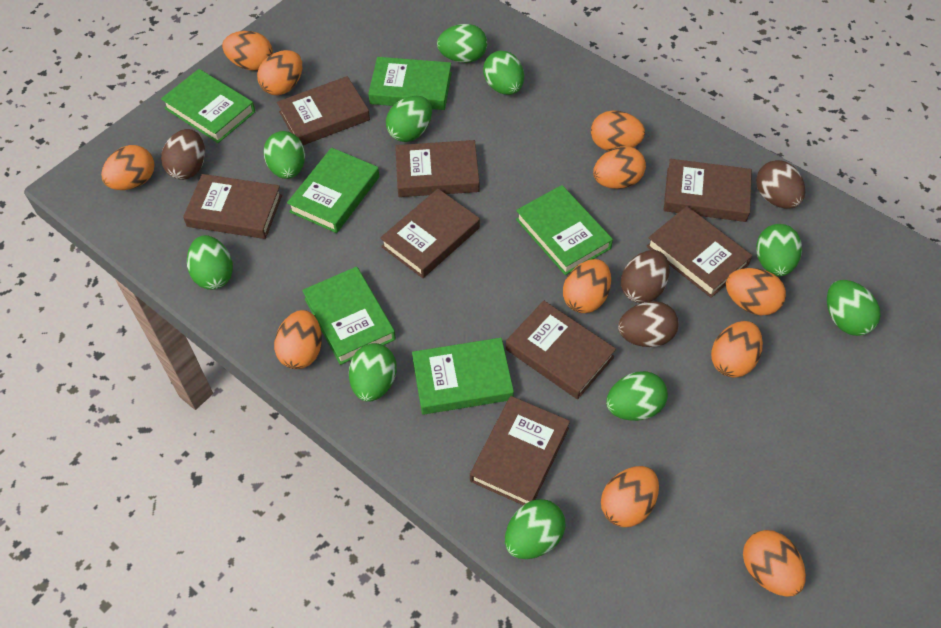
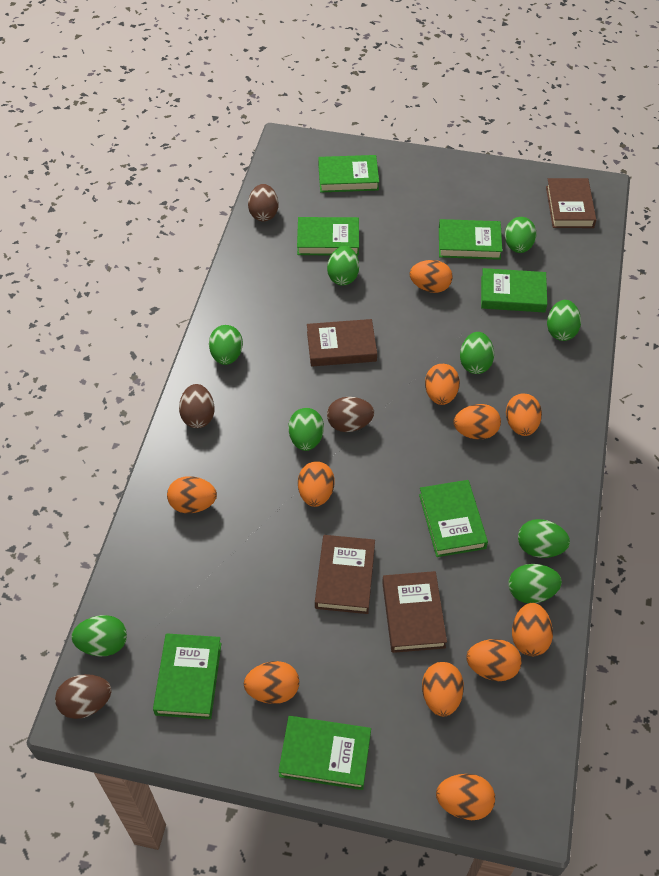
brown book: [183,174,282,239] [277,76,370,145] [380,189,480,278] [395,140,479,197] [470,396,570,505] [506,301,616,399] [646,206,752,298] [664,159,752,222] = 8 -> [307,319,377,366] [315,535,375,614] [382,571,447,653] [546,178,596,228] = 4
green book: [161,69,255,143] [287,148,379,233] [302,267,396,365] [368,57,452,110] [412,338,514,415] [516,185,613,275] = 6 -> [153,633,222,719] [278,716,371,790] [297,217,359,256] [318,155,379,192] [419,480,488,557] [439,219,502,260] [481,268,547,312] = 7
green egg: [187,235,233,290] [263,131,305,179] [349,343,397,402] [386,96,432,142] [437,24,487,63] [483,51,524,95] [505,499,566,559] [606,371,668,421] [756,224,802,276] [827,280,881,336] = 10 -> [71,615,127,657] [209,325,243,365] [288,408,324,451] [327,246,359,286] [460,332,494,374] [505,217,536,253] [509,564,562,603] [518,519,570,558] [547,300,581,341] = 9

